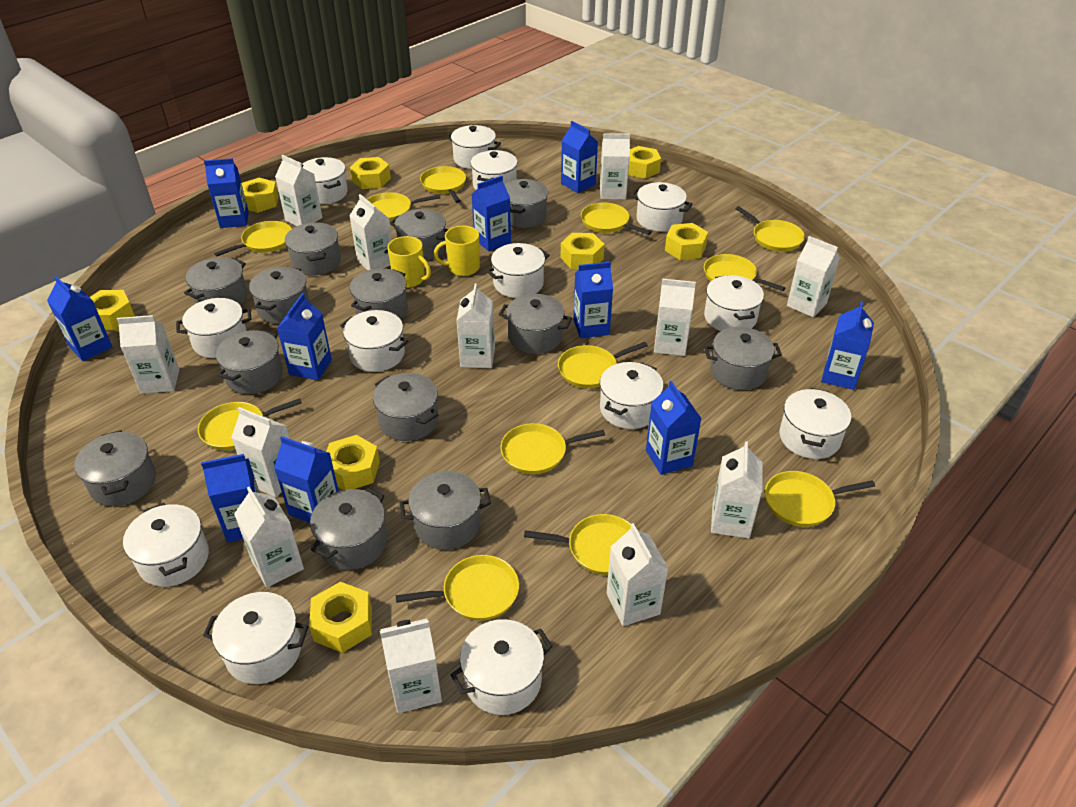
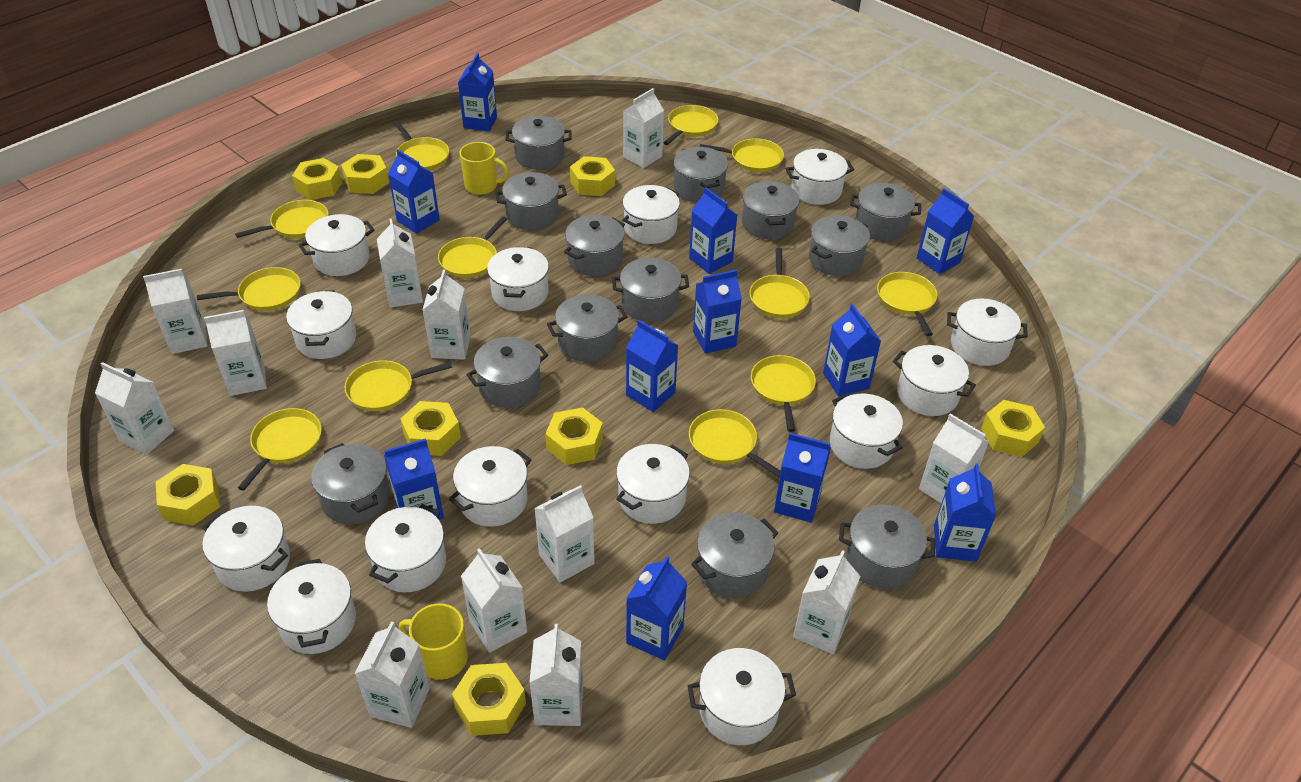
blue carton: [47,276,112,361] [201,454,260,542] [204,158,249,228] [274,436,339,523] [277,293,332,380] [471,176,511,251] [561,121,598,193] [573,262,613,338] [646,381,701,475] [821,302,874,390] = 10 -> [384,438,444,520] [388,150,440,234] [458,53,497,131] [626,320,678,412] [626,556,687,661] [689,188,737,274] [693,270,742,354] [774,433,831,523] [823,304,881,396] [917,188,974,274] [934,464,996,562] = 11
white pot: [123,503,209,587] [176,298,252,358] [203,592,309,684] [302,157,348,204] [340,310,408,372] [447,125,501,169] [450,619,553,715] [471,150,518,190] [486,243,550,298] [600,362,664,429] [631,182,693,232] [704,275,764,331] [779,388,851,459] = 13 -> [202,506,290,592] [267,559,356,654] [286,290,356,359] [299,214,375,276] [365,504,446,592] [449,446,532,527] [487,247,549,311] [616,444,690,524] [622,185,680,244] [687,648,796,745] [785,149,854,205] [830,393,903,469] [893,345,976,416] [947,299,1028,366] = 14

